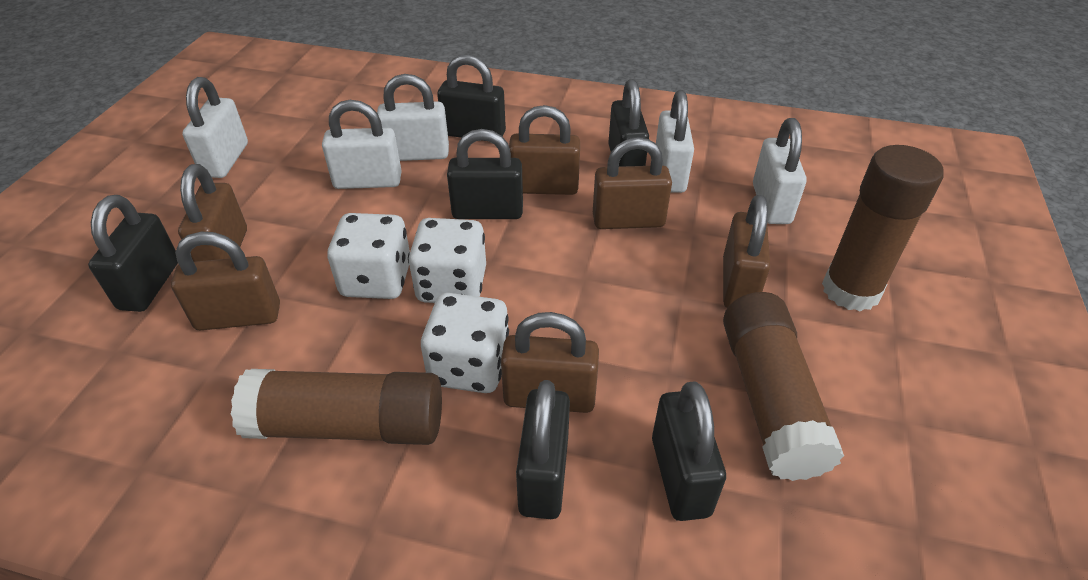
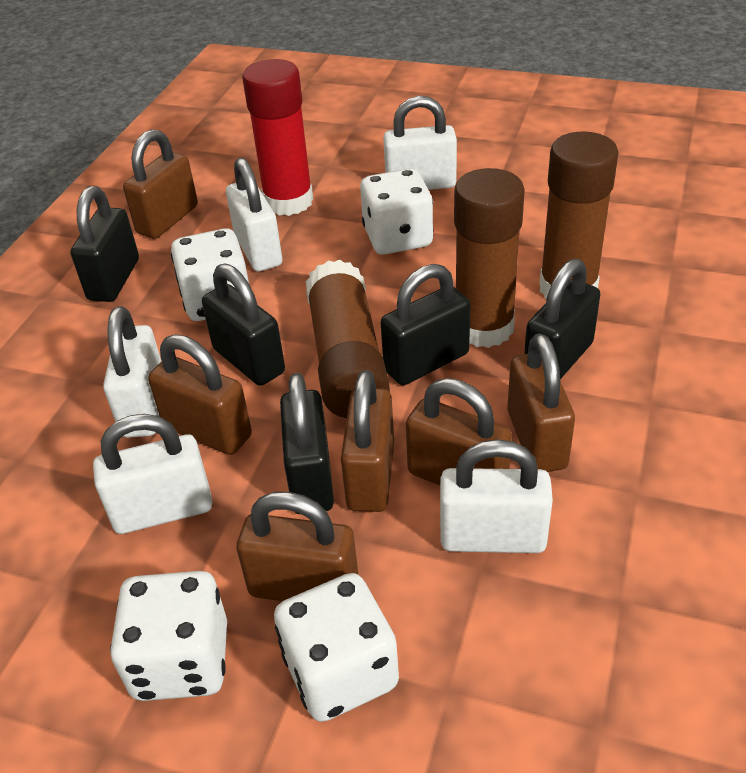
black padlock: [88,195,178,312] [437,54,506,141] [447,129,523,219] [516,380,570,519] [608,79,649,167] [652,381,726,521] = 6 -> [71,186,139,302] [202,263,285,386] [280,373,334,514] [381,264,470,385] [524,259,601,379] = 5
red glue stick: none = 0 -> [242,59,313,216] = 1
white dice: [327,213,410,299] [408,218,486,303] [421,293,509,393] = 3 -> [110,571,227,701] [171,228,249,321] [274,573,399,722] [360,168,434,255] = 4

